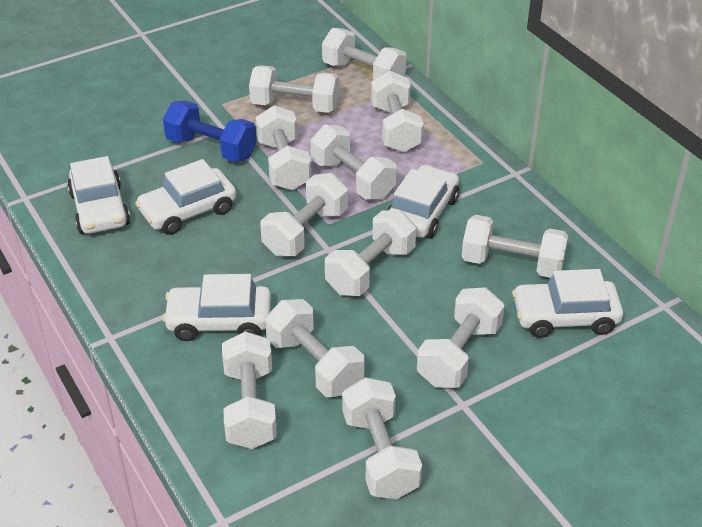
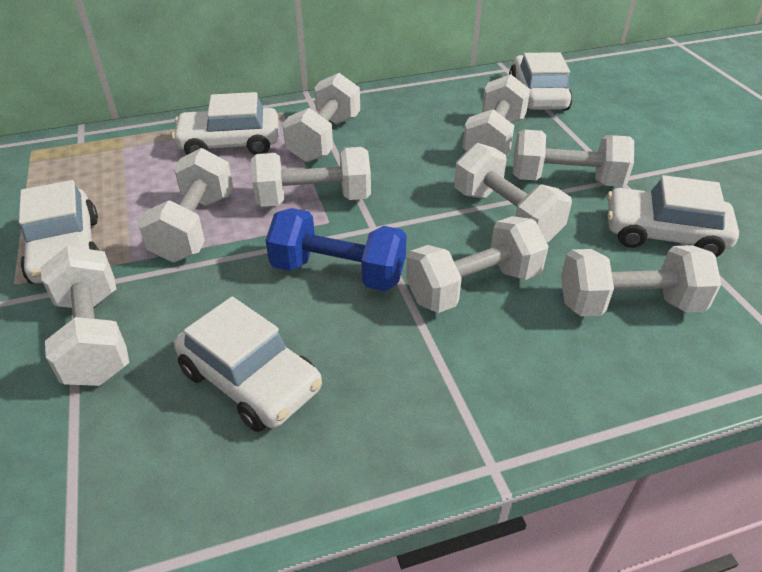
white dumbbell: [222,331,277,449] [249,65,339,113] [256,105,311,190] [260,173,348,257] [265,299,365,397] [311,124,397,200] [322,28,407,80] [325,210,416,296] [342,377,422,499] [371,71,424,153] [417,288,505,388] [462,215,568,278] = 12 -> [41,246,129,386] [138,148,233,262] [251,147,371,207] [283,73,360,162] [406,216,549,313] [454,143,572,242] [463,74,530,157] [513,130,634,187] [561,245,721,316] = 9

